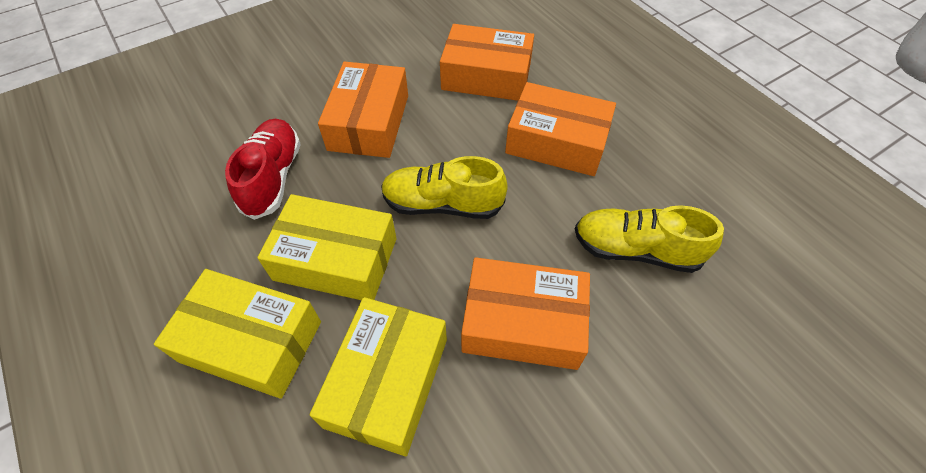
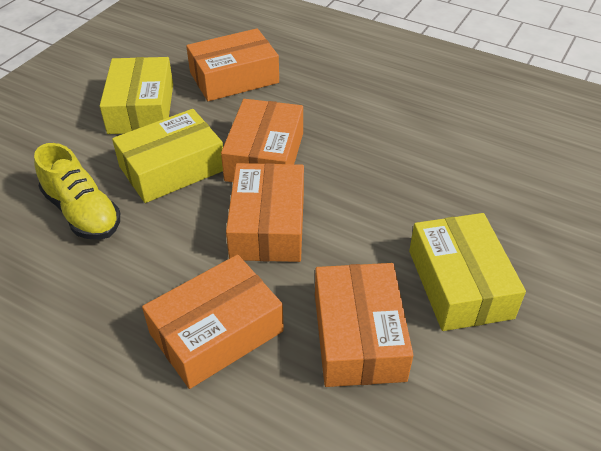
orange box: [318,61,408,158] [440,24,534,101] [461,257,590,370] [505,82,616,176] = 4 -> [142,254,284,389] [186,28,279,101] [221,99,303,182] [226,163,304,262] [315,263,413,387] = 5
red shoe: [225,119,301,220] = 1 -> none = 0
yellow shoe: [381,156,508,219] [575,205,724,273] = 2 -> [34,143,120,240] = 1

